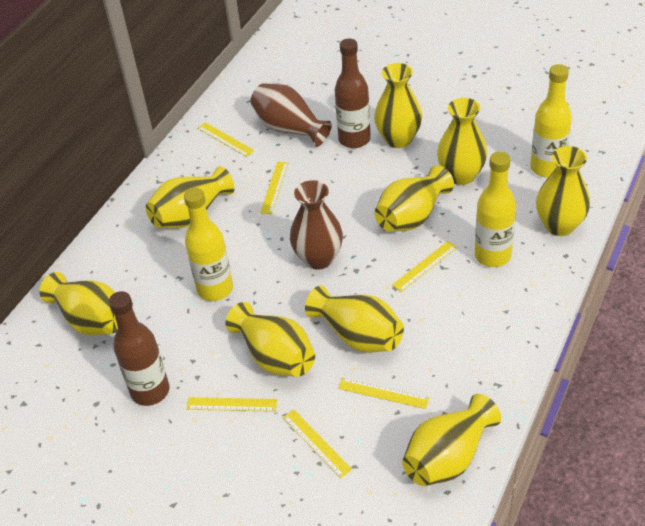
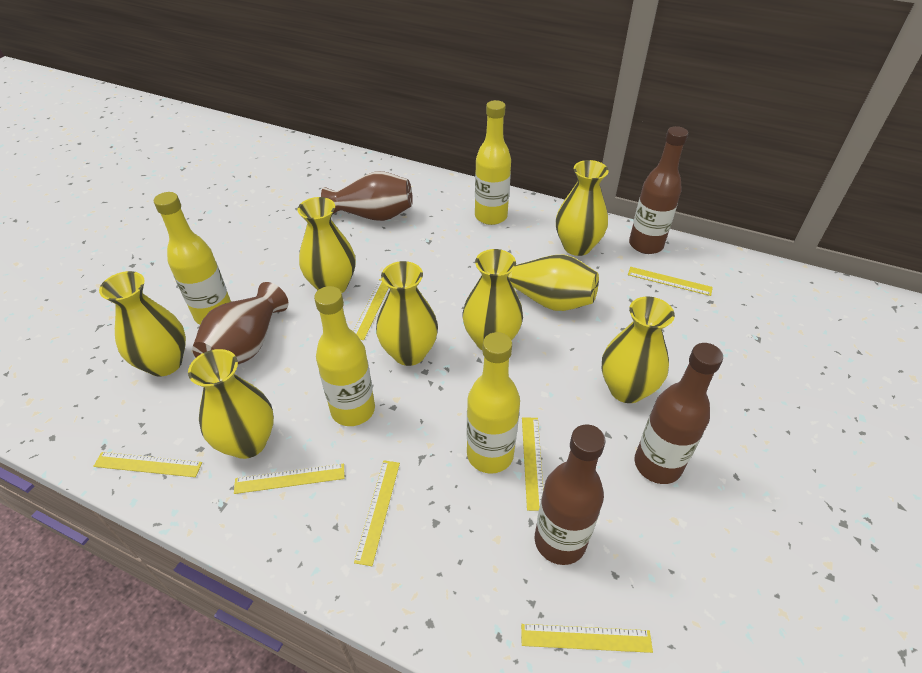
brown bottle: [109,291,169,406] [335,38,371,148] = 2 -> [535,424,606,565] [629,126,688,254] [635,343,723,484] = 3
yellow bottle: [184,188,233,301] [475,152,516,267] [530,64,572,178] = 3 -> [154,192,231,324] [314,286,375,426] [467,332,520,474] [475,100,511,225] = 4
yellow ruler: [186,397,277,412] [197,122,254,157] [260,161,289,214] [283,410,352,478] [338,377,429,409] [392,241,457,292] = 6 -> [93,452,202,477] [234,464,345,494] [353,279,388,340] [354,460,400,566] [521,624,653,653] [522,417,544,511] [628,267,713,296] = 7
yellow vase: [39,272,118,336] [146,166,235,228] [225,302,315,377] [305,285,404,352] [374,63,422,148] [374,165,454,232] [402,394,501,486] [437,98,488,185] [536,146,590,236] = 9 -> [99,271,186,377] [188,349,274,459] [298,197,355,293] [376,261,438,366] [463,249,523,350] [508,254,599,311] [556,160,609,256] [602,297,675,403] = 8

